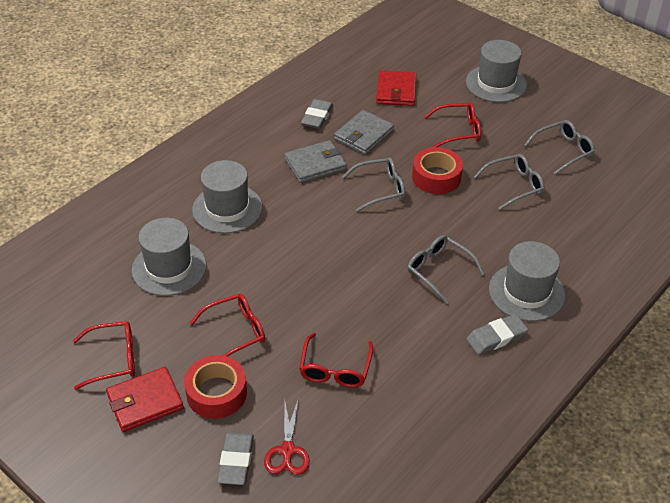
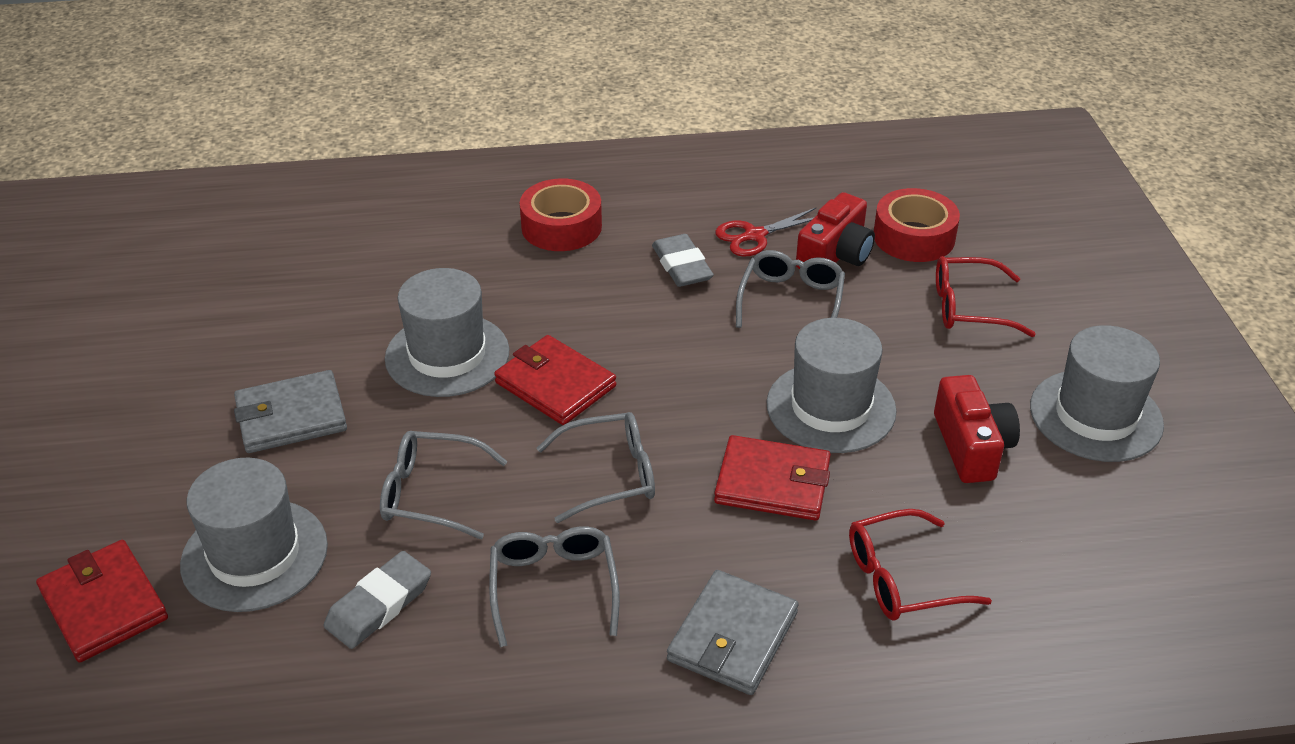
grey eraser: [217,432,254,485] [301,99,333,129] [466,314,528,355] = 3 -> [324,551,431,649] [652,234,714,287] = 2
red camera: none = 0 -> [796,192,875,269] [934,375,1020,483] = 2
red glasses: [73,321,135,390] [189,294,265,357] [299,333,373,388] [424,102,481,147] = 4 -> [849,509,992,621] [936,256,1035,337] = 2
red wallet: [106,367,184,432] [376,70,416,106] = 2 -> [36,540,168,663] [494,335,616,425] [714,435,831,521] = 3

